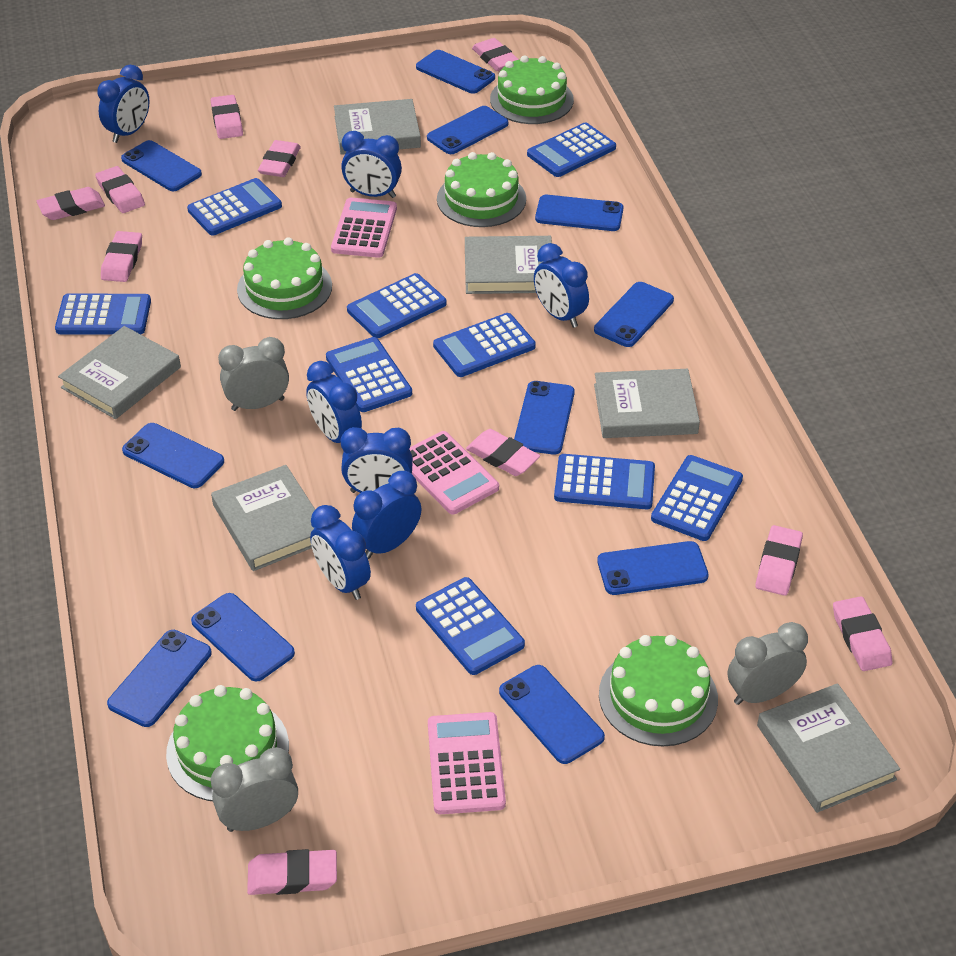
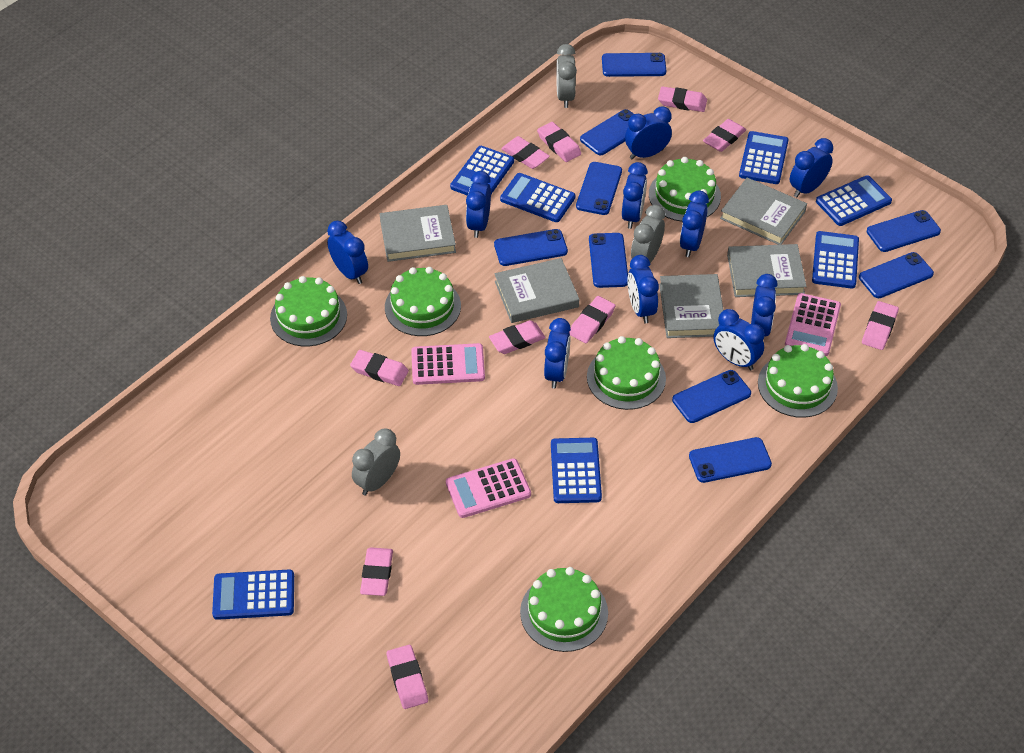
blue calculator: [55,293,151,335] [187,178,282,235] [326,337,412,412] [347,273,447,338] [416,577,525,675] [433,313,536,377] [527,123,616,177] [554,454,655,509] [651,455,743,541] = 9 -> [212,569,294,620] [450,146,514,195] [500,173,575,222] [551,438,602,503] [739,131,789,184] [812,231,859,289] [816,175,892,226] = 7
blue clock: [97,65,150,143] [306,361,362,443] [310,505,371,600] [341,131,402,198] [341,427,413,493] [352,471,422,559] [534,243,589,328] = 7 -> [327,221,368,284] [466,171,491,238] [544,318,571,388] [622,162,648,229] [625,106,672,160] [628,255,659,323] [680,190,709,257] [713,309,765,370] [751,274,778,337] [790,138,833,198] = 10
blue phone: [107,630,212,727] [121,140,202,191] [122,423,224,488] [191,593,295,682] [416,50,495,94] [427,106,508,154] [499,665,605,764] [514,381,575,455] [535,195,623,231] [594,282,674,347] [597,541,708,595] = 11 -> [494,229,568,266] [576,162,622,215] [580,109,634,155] [589,233,628,288] [602,53,666,77] [672,370,751,423] [689,437,772,483] [859,252,934,298] [867,210,941,252] = 9
green cake: [166,685,289,801] [237,237,332,319] [437,152,526,227] [490,55,574,124] [599,635,718,746] = 5 -> [270,276,347,346] [385,267,461,336] [520,567,608,652] [587,336,666,410] [649,157,721,222] [758,344,838,418] = 6
grey book: [58,326,181,419] [211,465,315,571] [334,99,421,155] [465,236,552,294] [594,369,700,438] [757,683,900,813] = 6 -> [380,205,456,262] [495,258,579,323] [659,274,724,338] [720,178,807,245] [727,244,807,297] = 5

